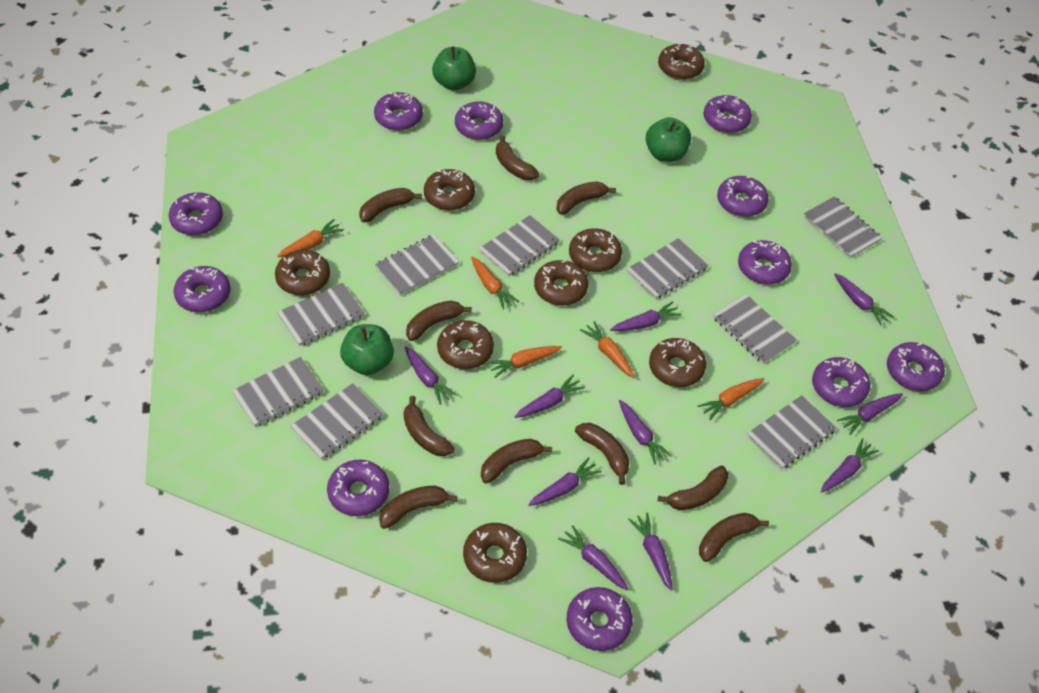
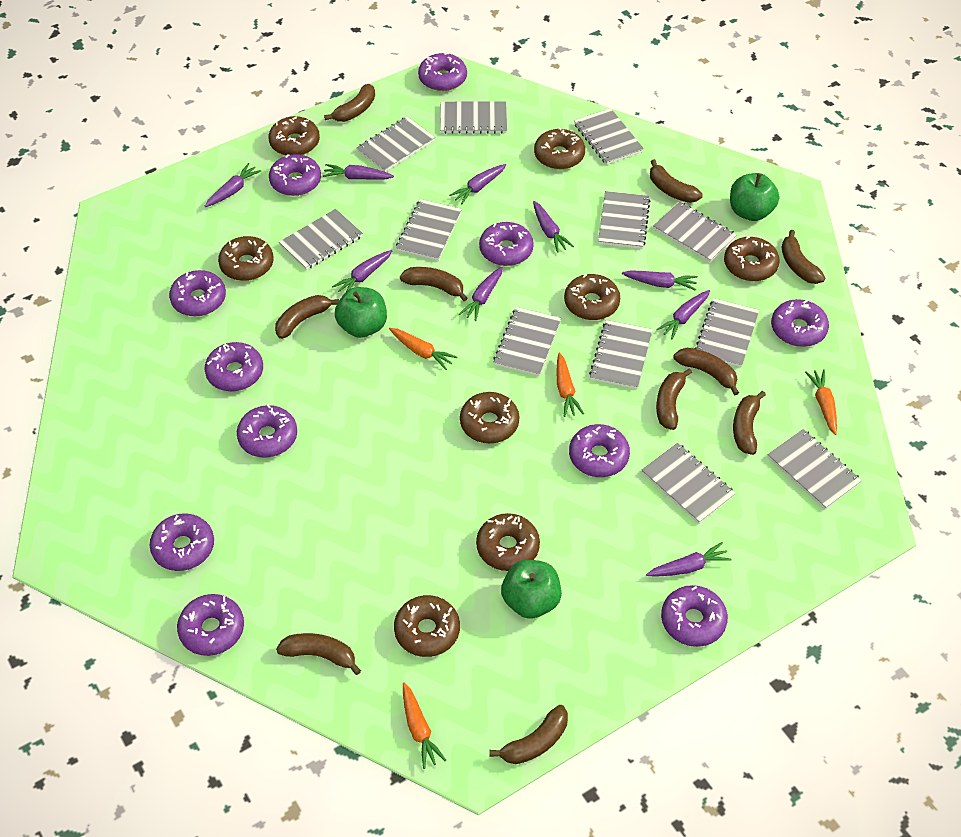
grey notebook: [232,357,324,427] [277,283,365,346] [291,383,384,460] [375,234,459,295] [479,215,560,277] [626,238,708,300] [713,294,797,364] [747,395,837,469] [803,196,882,258] = 9 -> [279,209,363,270] [357,117,435,172] [396,199,462,261] [440,101,507,134] [493,307,561,376] [574,108,644,165] [589,320,653,389] [598,191,650,249] [642,443,736,524] [653,202,737,262] [694,298,759,367] [767,429,862,509] = 12
orange carrot: [277,219,344,257] [471,256,519,310] [487,346,562,378] [580,321,635,378] [698,378,764,420] = 5 -> [389,328,457,370] [403,682,446,769] [556,353,584,417] [805,369,837,435] = 4
purple carrot: [405,346,457,405] [515,374,585,418] [528,457,602,506] [558,525,628,590] [610,301,682,331] [619,400,672,465] [628,513,672,590] [821,438,879,493] [834,273,894,325] [837,393,903,435] = 10 -> [205,163,261,207] [323,164,394,180] [332,250,392,292] [449,164,506,205] [459,267,503,321] [533,201,574,253] [622,270,698,291] [646,542,732,577] [656,290,710,339] = 9

